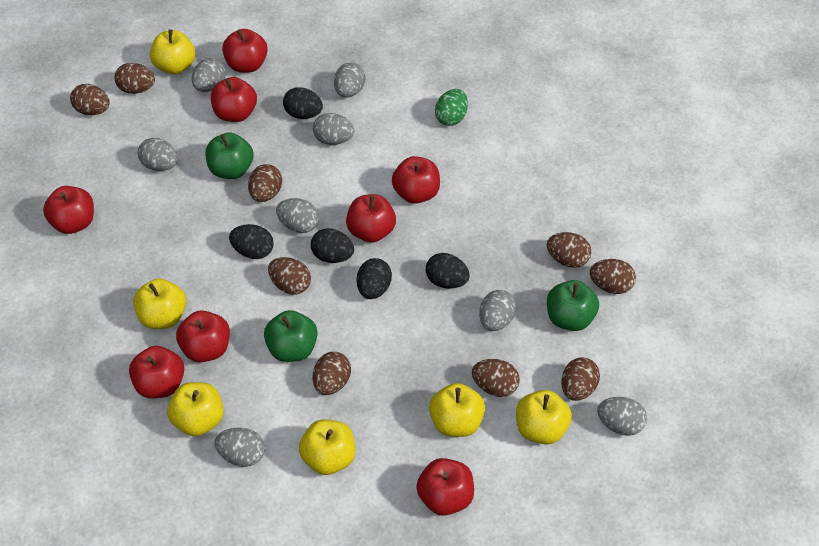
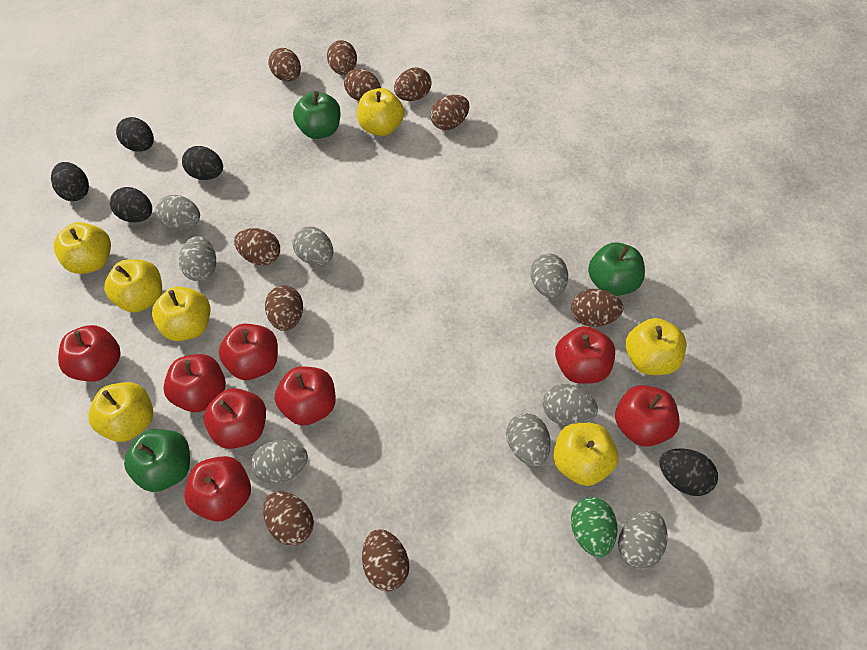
brown egg: [70,84,110,115] [114,63,155,94] [248,164,282,202] [268,257,311,295] [313,352,351,395] [472,359,520,397] [547,232,591,268] [561,357,600,401] [590,259,636,294] = 9 -> [234,228,280,265] [263,491,314,546] [265,285,303,331] [268,48,301,82] [327,40,357,75] [344,68,381,101] [362,529,409,591] [394,67,432,101] [430,95,469,130] [571,289,624,327] = 10
yellow apple: [133,279,186,329] [150,29,195,74] [167,382,224,436] [299,420,356,475] [429,383,485,437] [516,390,572,445] = 6 -> [54,222,111,274] [88,382,153,442] [104,259,162,312] [152,286,211,341] [357,88,404,136] [553,423,618,486] [625,318,686,375] = 7

